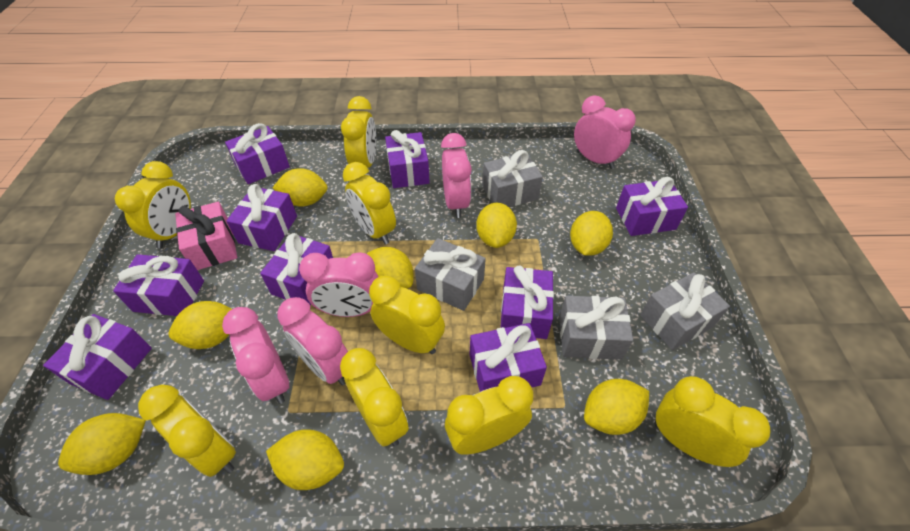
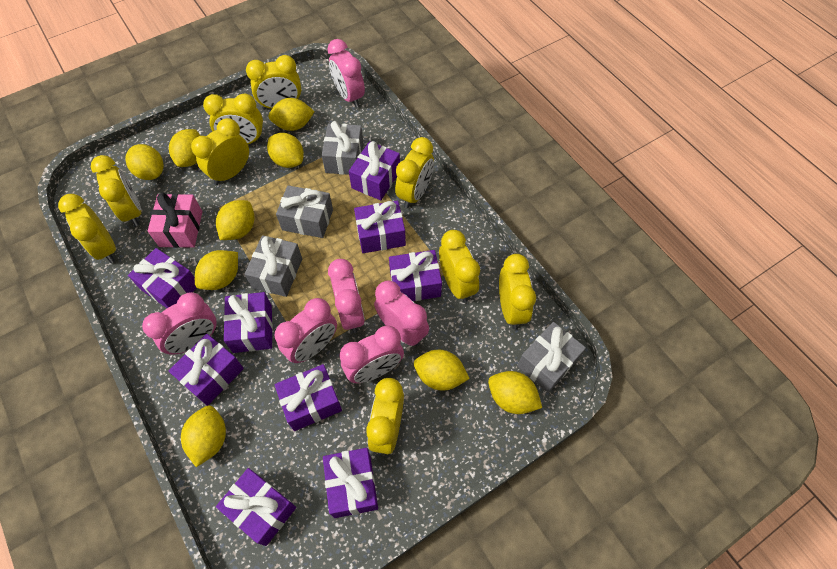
pink clock: [222,307,289,404] [277,297,348,386] [299,253,378,317] [441,133,472,218] [574,95,636,169] = 5 -> [142,292,217,355] [274,298,337,363] [327,39,365,108] [328,259,365,333] [340,326,404,383] [374,280,429,346] = 6
yellow clock: [115,161,191,248] [138,384,236,477] [340,348,409,446] [341,96,376,168] [343,162,396,245] [369,276,445,354] [445,376,533,455] [655,376,771,467] = 8 -> [58,194,116,263] [91,155,141,226] [191,118,249,185] [203,94,263,144] [246,55,301,110] [366,378,404,454] [395,137,434,208] [439,230,480,303] [499,254,536,329] = 9
yellow lemon: [58,413,146,475] [168,301,232,349] [266,429,344,490] [273,168,328,207] [367,247,414,289] [476,203,517,248] [570,211,613,256] [584,379,649,435] = 8 -> [125,144,164,180] [169,129,201,167] [181,406,226,467] [195,250,238,290] [216,200,254,240] [267,133,304,168] [269,98,315,131] [414,350,470,391] [488,371,542,414] = 9

